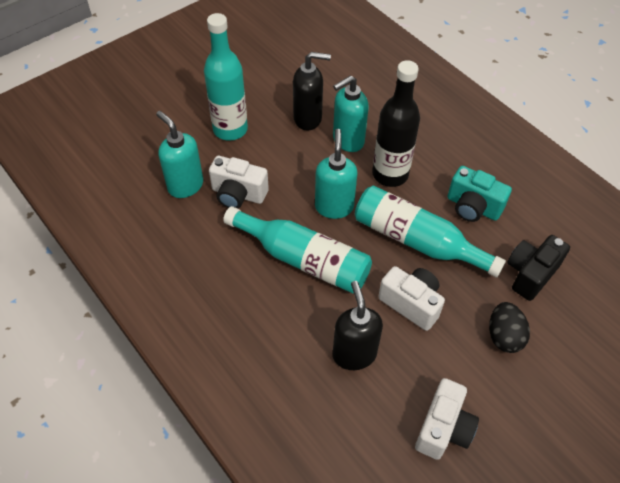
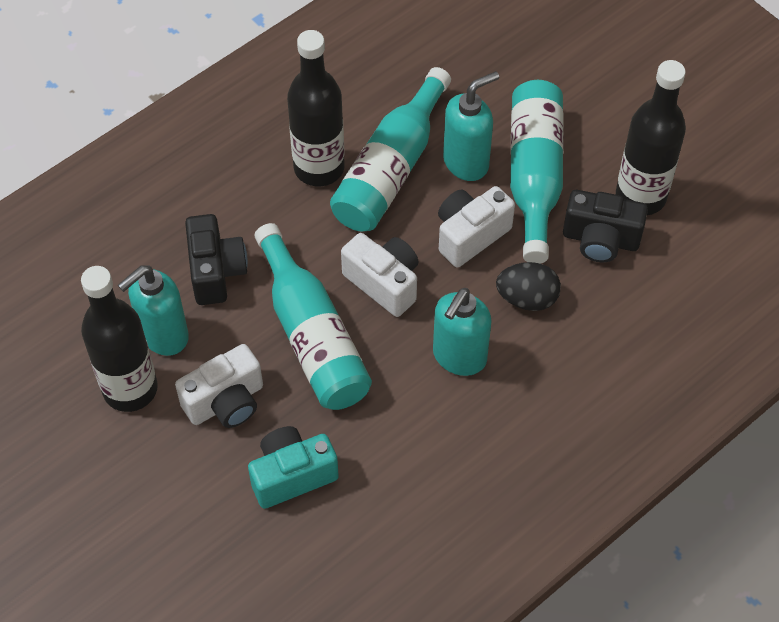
black bottle: [372,60,420,187] = 1 -> [81,266,158,412] [287,30,345,186] [616,60,686,215] = 3
black camera: [507,235,570,301] = 1 -> [185,214,248,305] [563,190,648,262] = 2
black soap dispenser: [293,52,331,131] [333,281,383,370] = 2 -> none = 0

